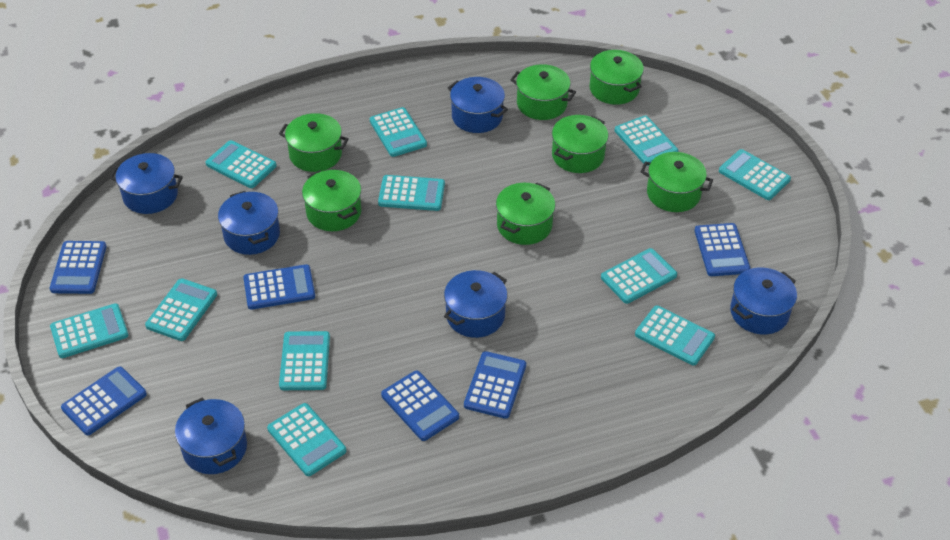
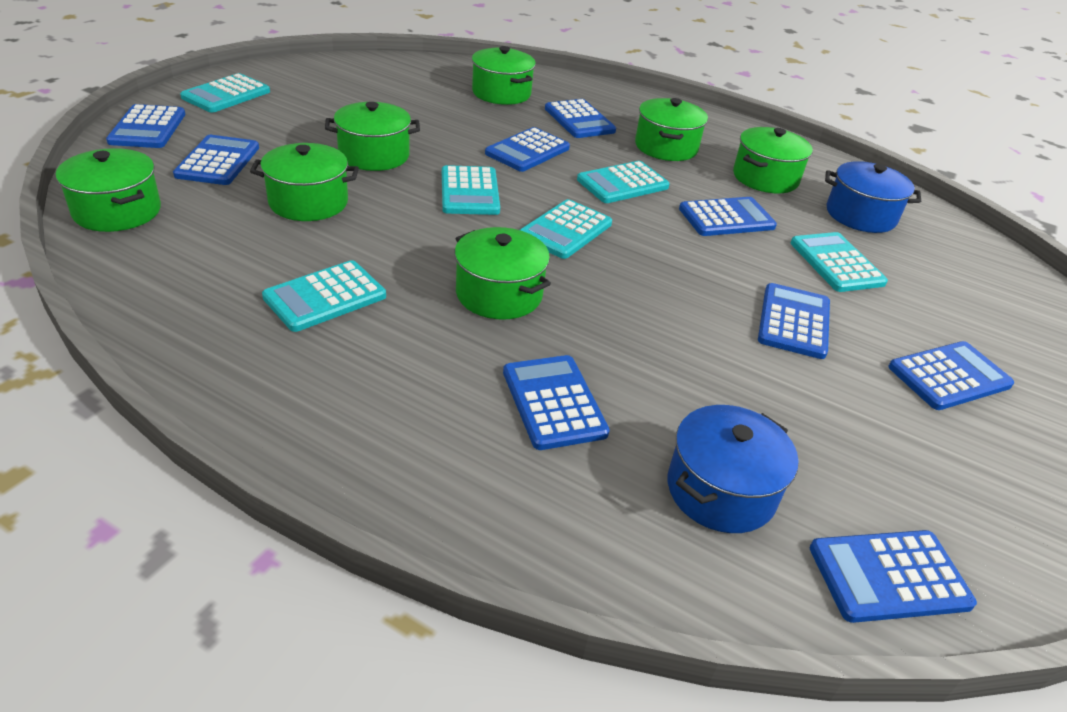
blue calculator: [50,241,107,294] [61,366,147,435] [243,264,315,309] [381,370,459,441] [464,351,526,419] [695,223,751,276] = 6 -> [106,104,185,148] [173,135,259,185] [485,127,570,172] [503,355,610,450] [545,99,616,138] [679,197,777,236] [758,283,830,359] [810,530,977,623] [888,341,1014,410] = 9
blue pot: [109,153,183,214] [175,398,247,474] [218,191,280,255] [444,270,507,338] [448,77,508,133] [730,268,797,334] = 6 -> [668,405,799,533] [825,161,921,233] = 2
turquoise calculator: [50,303,129,358] [145,278,217,341] [205,140,277,188] [267,403,346,476] [279,331,330,390] [370,107,427,157] [378,175,445,211] [601,248,677,304] [615,116,679,166] [635,305,715,366] [719,149,791,200] = 11 -> [180,73,270,112] [262,260,386,332] [442,165,500,215] [520,199,612,259] [577,161,670,203] [790,232,888,292] = 6

